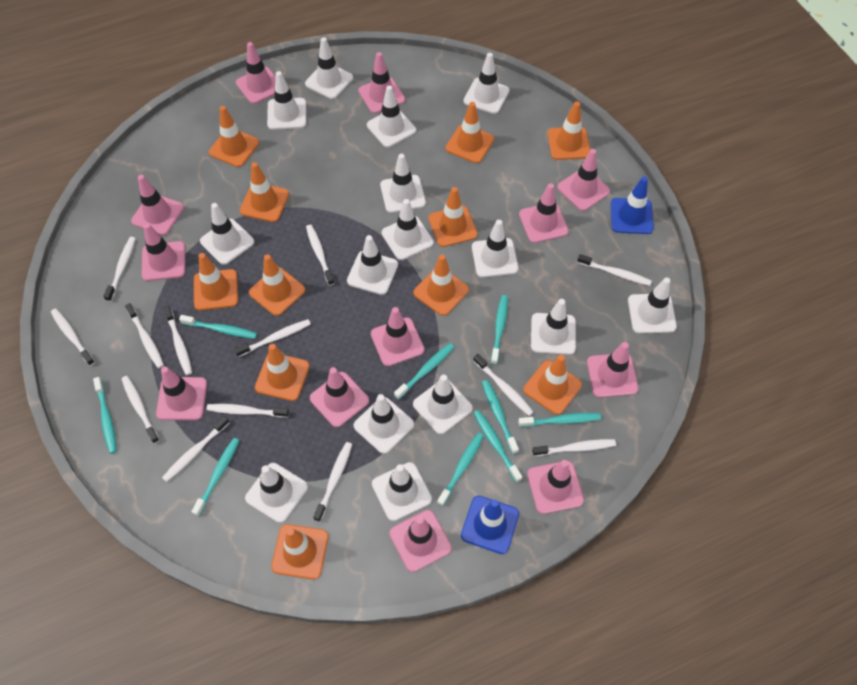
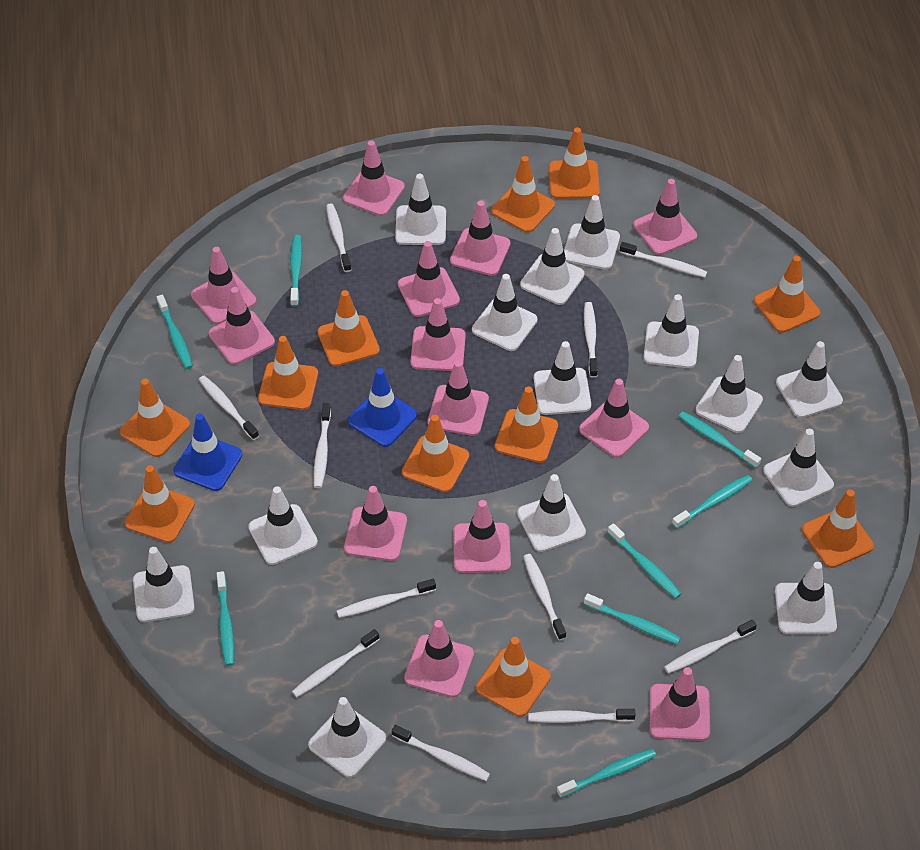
pink traffic cone: [131,175,184,235] [142,223,185,281] [156,367,207,420] [236,42,276,104] [310,367,369,427] [358,52,405,114] [371,307,424,366] [389,510,452,572] [519,183,569,243] [527,460,584,514] [557,149,610,211] [587,342,638,398] = 12 -> [191,247,257,324] [209,287,275,365] [343,140,405,216] [344,486,407,561] [398,241,460,317] [404,620,474,697] [411,298,466,371] [428,361,489,436] [450,200,510,276] [453,500,511,573] [579,379,649,458] [633,179,697,255] [650,667,710,741] = 13
turquoise toothbrush: [93,377,117,454] [179,315,257,339] [191,438,240,516] [394,343,454,400] [437,433,484,506] [473,410,522,482] [482,380,519,454] [491,295,508,365] [518,413,601,427] = 9 -> [157,294,193,369] [217,571,234,666] [290,235,302,307] [557,749,656,798] [584,593,681,644] [607,523,681,598] [672,475,752,529] [678,411,761,468] = 8
white toothbrush: [51,308,95,366] [103,237,136,302] [122,376,160,444] [125,303,164,368] [162,416,230,482] [163,306,192,375] [207,404,289,418] [234,319,311,357] [306,225,335,286] [313,442,352,522] [473,354,533,416] [532,439,616,456] [577,254,652,286] = 13 -> [199,376,259,440] [292,629,379,697] [314,403,331,488] [326,204,352,272] [337,579,436,618] [392,725,490,781] [523,554,566,640] [528,709,635,723] [584,302,598,378] [620,242,707,277] [664,620,757,674] = 11
white traffic cone: [200,203,254,265] [245,463,308,523] [267,71,306,130] [305,37,353,99] [347,235,398,295] [354,394,414,454] [367,85,416,148] [372,462,432,521] [380,154,426,213] [381,199,434,260] [413,374,473,434] [463,53,510,114] [472,220,518,278] [531,299,576,355] [628,277,677,334] = 15 -> [133,547,195,622] [248,486,318,565] [308,697,386,778] [395,174,446,245] [472,274,537,351] [517,474,586,552] [520,228,584,305] [534,341,591,415] [564,195,620,270] [643,294,699,368] [696,355,763,433] [763,429,834,507] [775,562,837,634] [776,341,843,418] = 14

